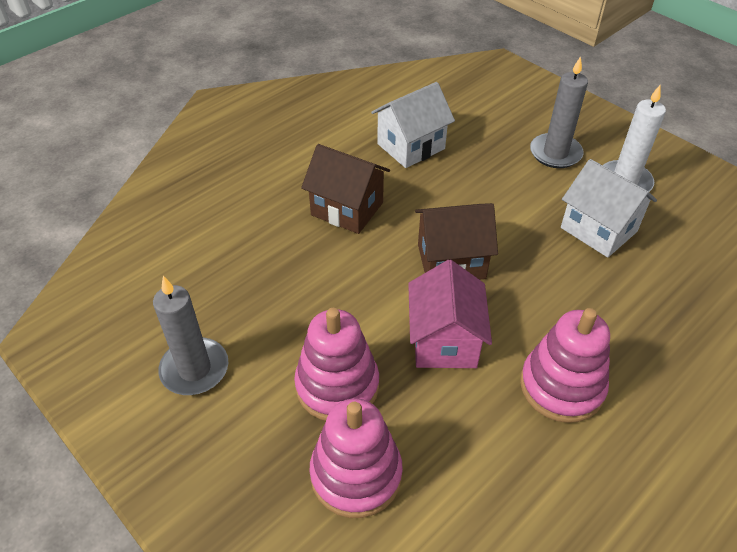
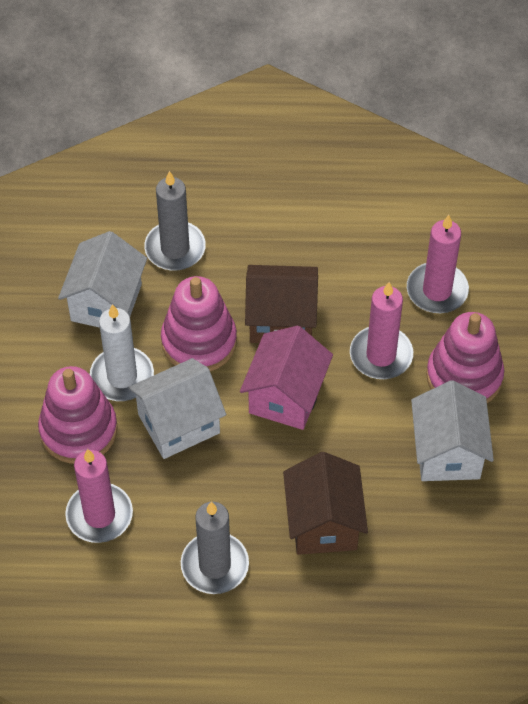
pink candle: none = 0 -> [65,449,133,543] [350,282,413,379] [407,215,469,313] = 3
white house: [371,82,455,168] [561,159,657,258] = 2 -> [58,231,147,328] [128,358,226,459] [411,380,494,481] = 3

